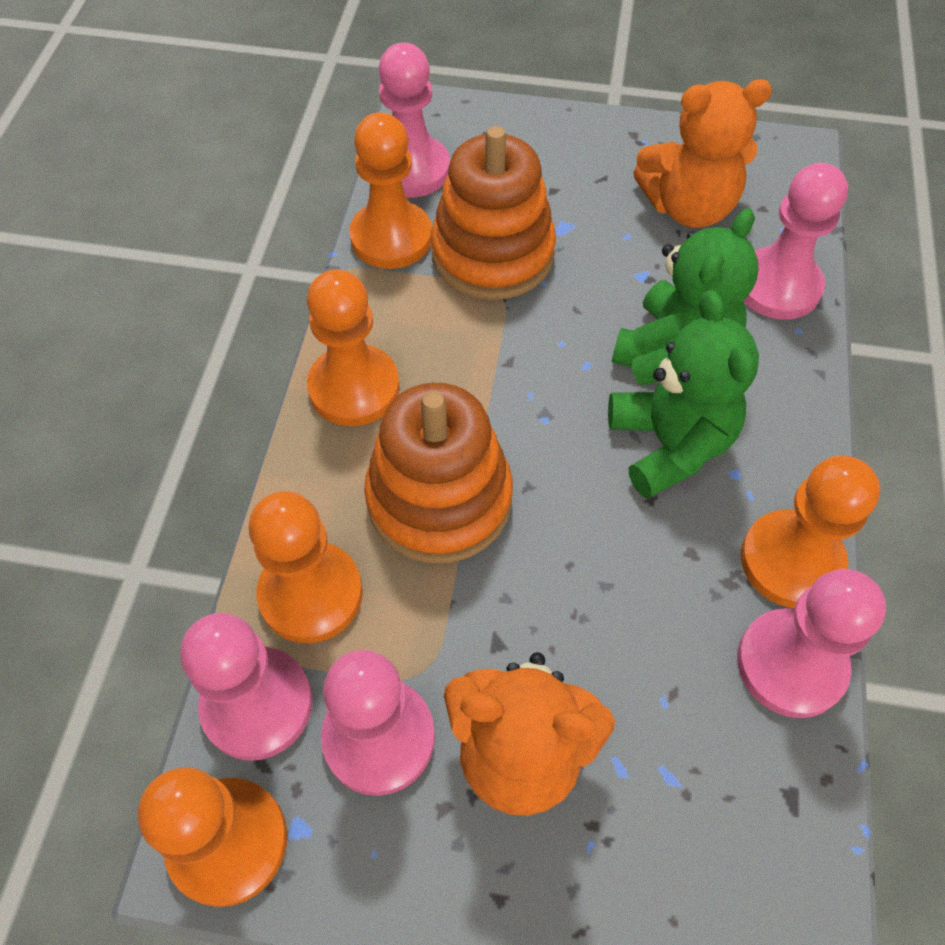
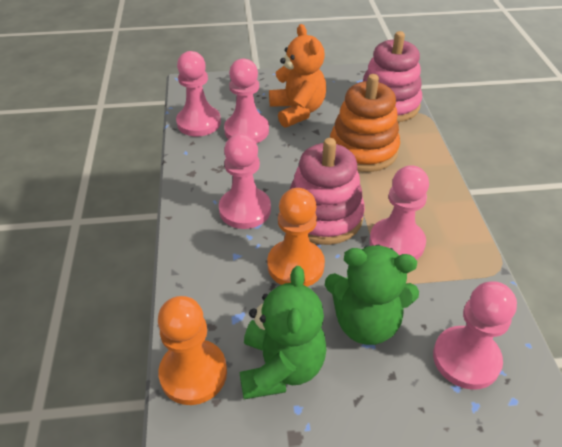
orange pawn: [138,767,287,907] [249,491,363,643] [307,269,400,426] [349,112,432,269] [740,455,880,608] = 5 -> [158,296,227,405] [267,188,325,287] = 2
orange stacking toy: [364,383,513,564] [431,126,556,300] = 2 -> [330,74,400,172] = 1
orange teddy bear: [444,652,615,816] [633,79,772,228] = 2 -> [269,24,326,128] = 1
pink stacking toy: none = 0 -> [290,138,365,245] [363,31,422,122] = 2

